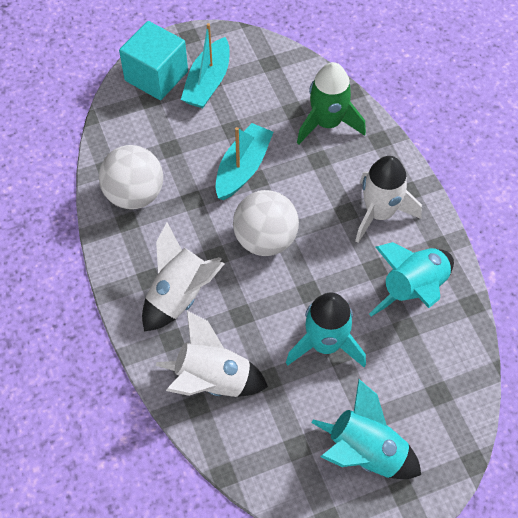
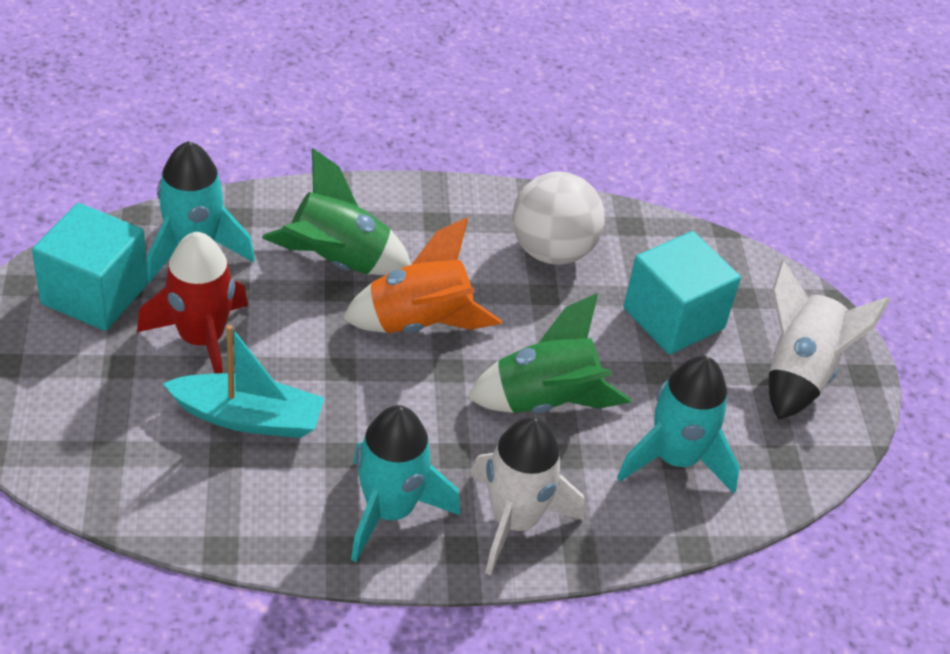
green rocket: [297,62,366,144] = 1 -> [262,148,411,275] [467,293,631,413] = 2
orange rocket: none = 0 -> [343,218,502,333] = 1
red rocket: none = 0 -> [137,232,248,373] = 1
turquoise boat: [181,23,229,108] [216,123,273,200] = 2 -> [162,325,324,438] = 1
turquoise cube: [119,21,188,100] = 1 -> [32,203,148,331] [623,231,741,354] = 2
white ball: [99,145,163,209] [233,190,299,256] = 2 -> [512,172,605,265] = 1
white rocket: [142,222,224,332] [156,311,268,397] [355,156,422,243] = 3 -> [470,417,584,575] [769,260,891,420] = 2

